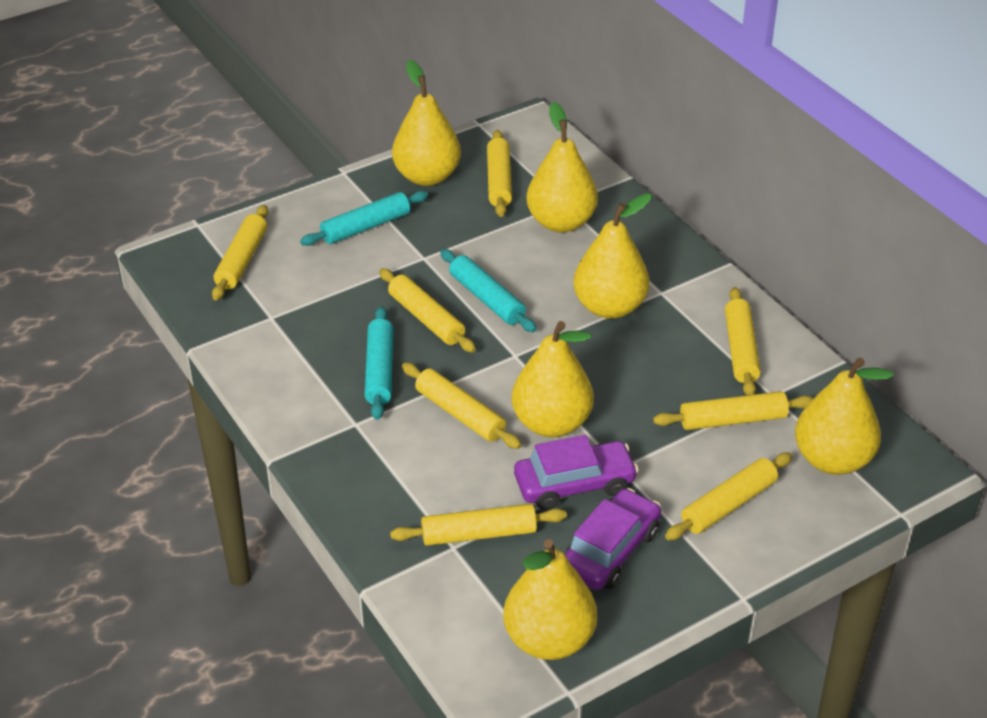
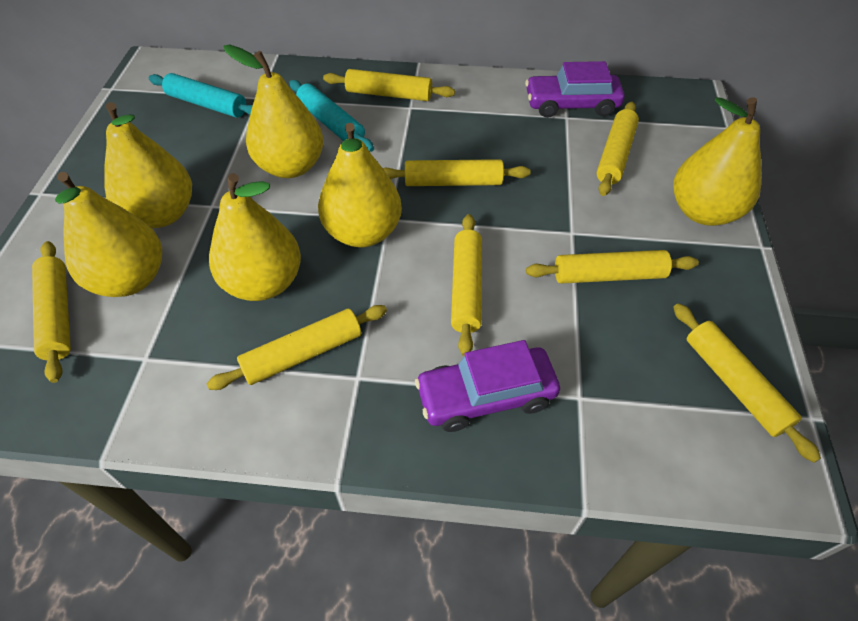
turquoise rolling pin: [300,191,428,246] [365,306,394,420] [440,249,536,332] = 3 -> [149,73,253,118] [289,80,374,152] = 2

